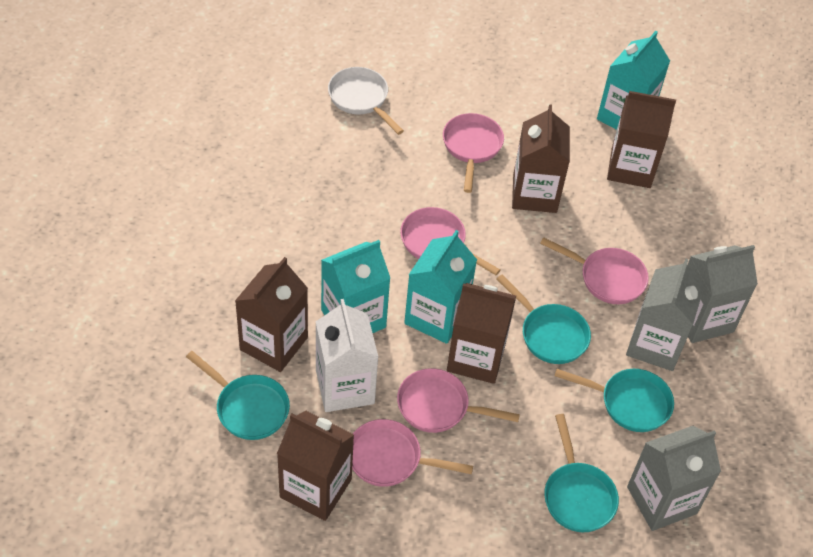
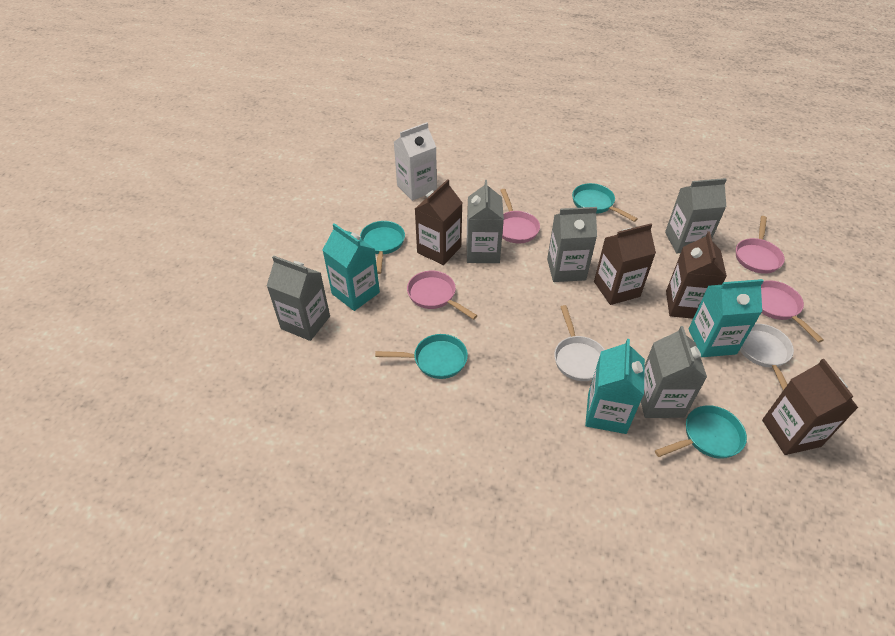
brown carton: [235,257,308,372] [277,411,354,521] [447,283,516,384] [512,104,570,213] [607,91,676,188] = 5 -> [415,179,462,265] [594,224,656,305] [666,231,727,319] [762,359,858,455] = 4
grey carton: [626,259,705,371] [627,426,721,531] [687,245,758,343] = 3 -> [267,256,330,341] [467,180,504,263] [547,207,597,282] [641,326,707,418] [665,178,727,253] = 5
pink pan: [352,419,473,487] [397,368,520,433] [400,207,500,275] [443,113,504,193] [540,237,649,304] = 5 -> [407,271,478,320] [500,189,540,243] [736,216,785,274] [761,280,824,343] = 4
white pan: [328,67,404,135] = 1 -> [554,305,605,381] [740,323,794,390] = 2

